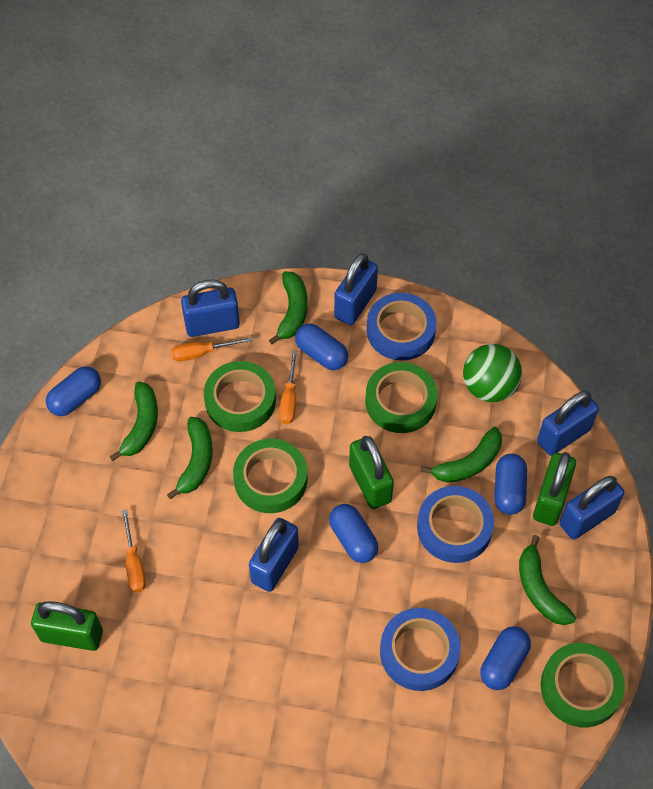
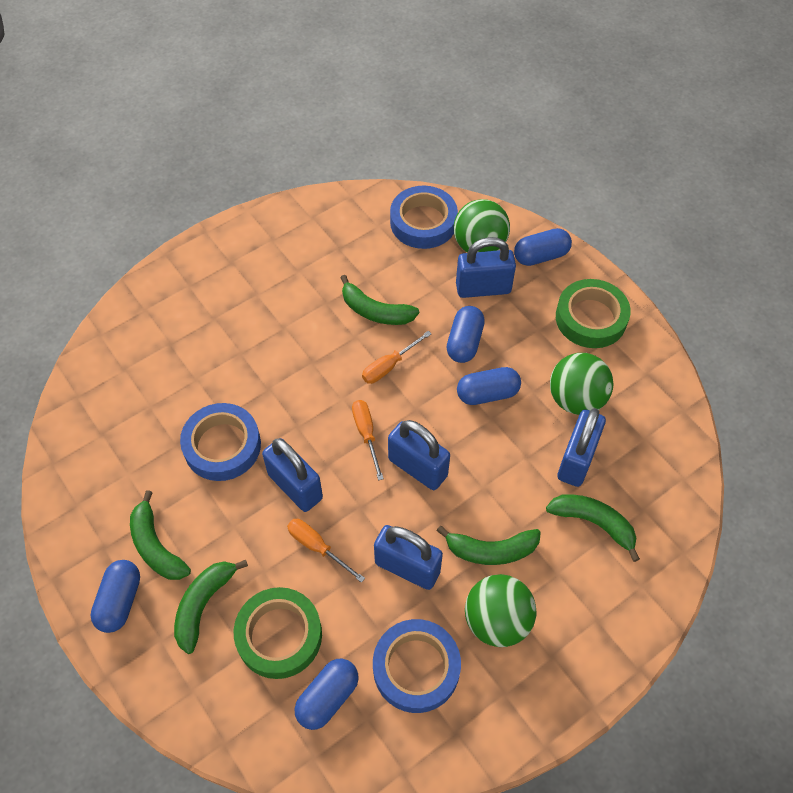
green ball: [463,344,522,402] = 1 -> [454,199,510,253] [465,574,536,647] [550,353,613,415] = 3
green padlock: [31,601,103,651] [349,436,394,509] [533,452,576,526] = 3 -> none = 0
green tape: [204,361,276,432] [233,439,307,513] [365,362,438,433] [541,643,625,728] = 4 -> [234,587,322,679] [556,279,631,348] = 2

